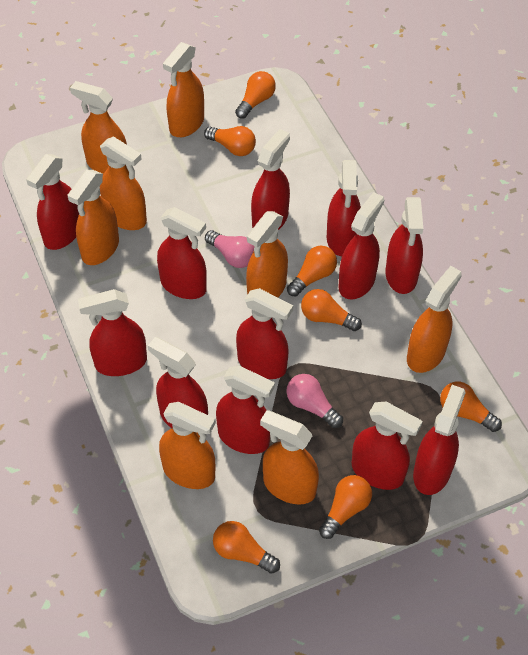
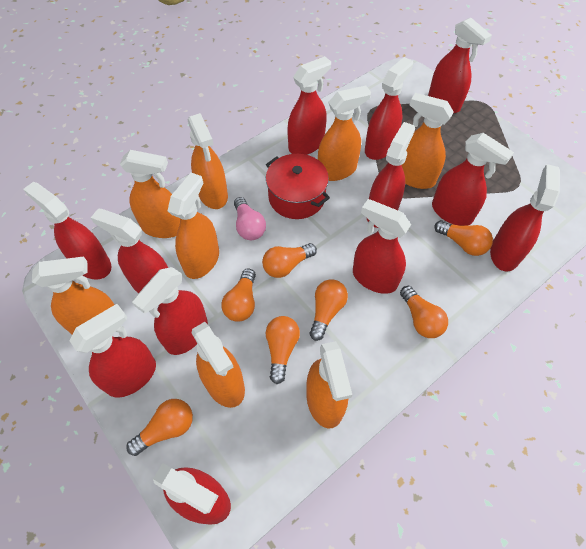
pink light bulb: [205,230,255,268] [286,374,343,428] = 2 -> [234,197,266,240] = 1
red pot: none = 0 -> [266,154,330,219] = 1

